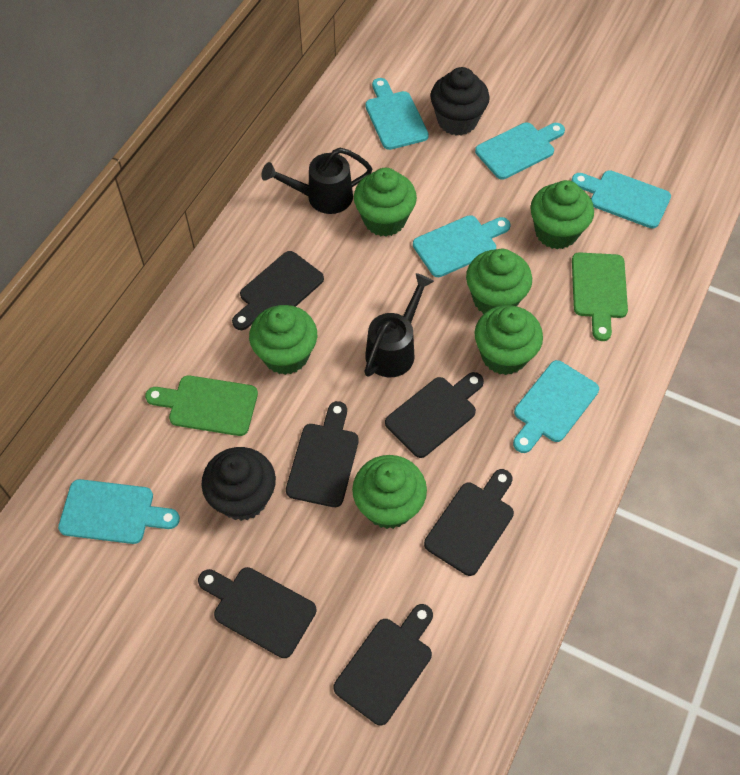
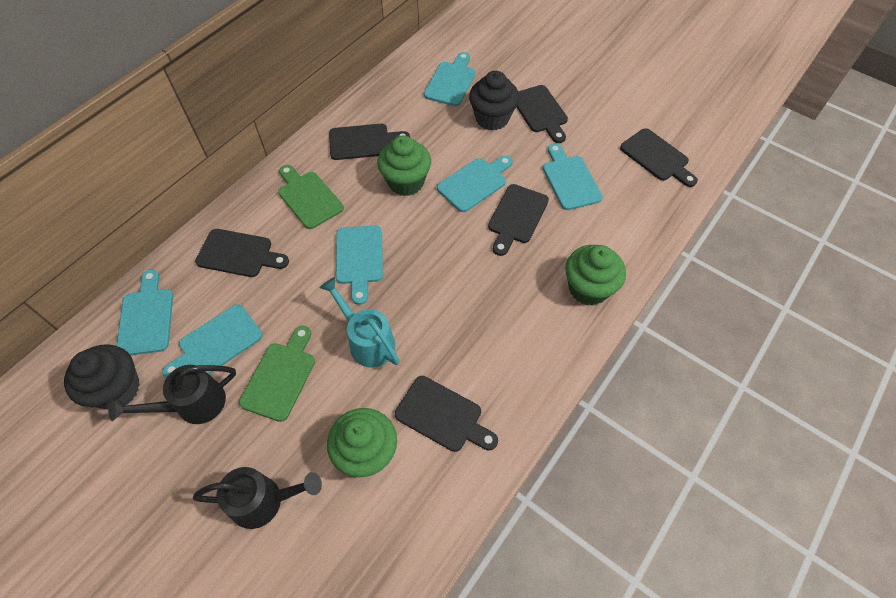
green cupcake: [249,305,317,375] [352,455,427,529] [354,168,417,237] [466,249,532,314] [474,305,543,375] [530,180,594,249] = 6 -> [327,408,397,477] [377,136,431,196] [565,245,626,306] = 3
turquoise watering can: none = 0 -> [319,277,400,367] = 1

